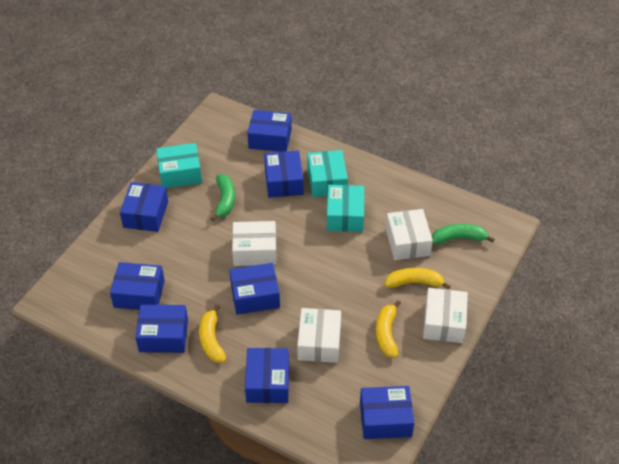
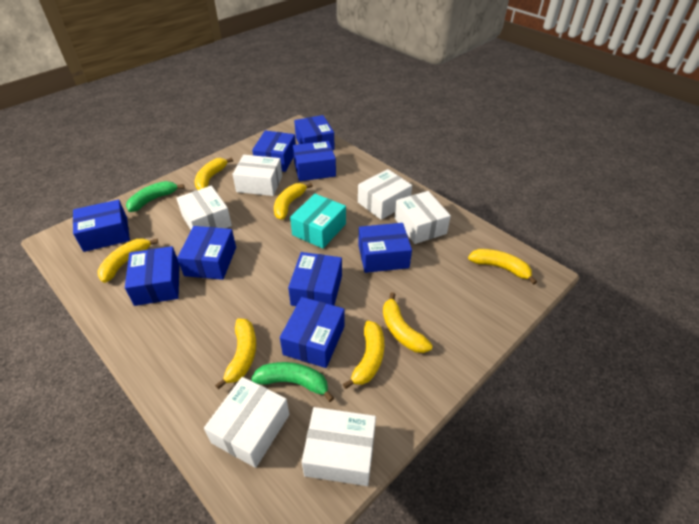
blue box: [110,262,165,310] [120,182,168,232] [135,305,188,353] [229,263,280,315] [245,348,289,403] [248,110,292,152] [264,151,304,198] [360,386,414,439] = 8 -> [73,200,130,252] [125,246,180,306] [177,226,236,280] [252,130,296,172] [280,297,345,368] [288,252,342,306] [293,141,336,181] [294,115,335,150] [358,223,412,273] = 9
turquoise box: [156,143,202,188] [307,150,348,197] [327,185,364,232] = 3 -> [290,194,346,249] = 1
white box: [232,221,277,266] [297,308,341,363] [386,209,433,260] [423,288,468,343] = 4 -> [176,186,232,230] [204,377,289,468] [233,155,282,196] [302,407,376,486] [358,169,412,220] [395,191,451,244] = 6
yellow banana: [199,305,226,363] [376,300,401,358] [385,268,451,289] = 3 -> [97,238,158,283] [194,157,233,190] [215,318,256,390] [274,183,313,220] [343,321,384,389] [383,292,433,353] [468,249,537,285] = 7

